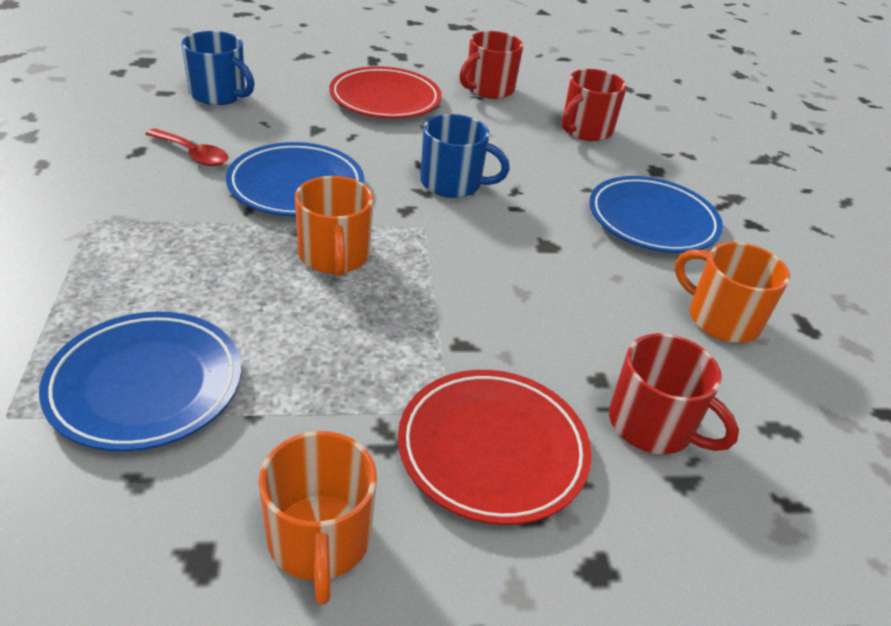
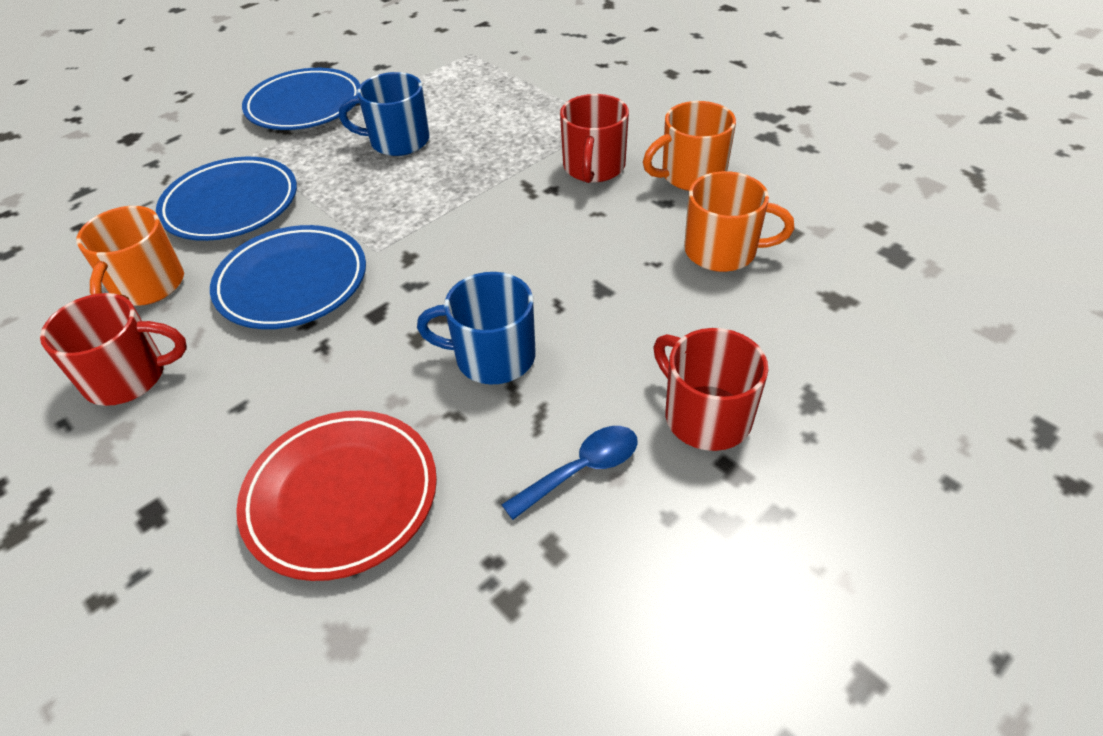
blue spoon: none = 0 -> [501,426,638,520] = 1
red plate: [330,66,442,119] [398,370,592,525] = 2 -> [236,411,437,581] = 1
red spoon: [146,128,228,166] = 1 -> none = 0

